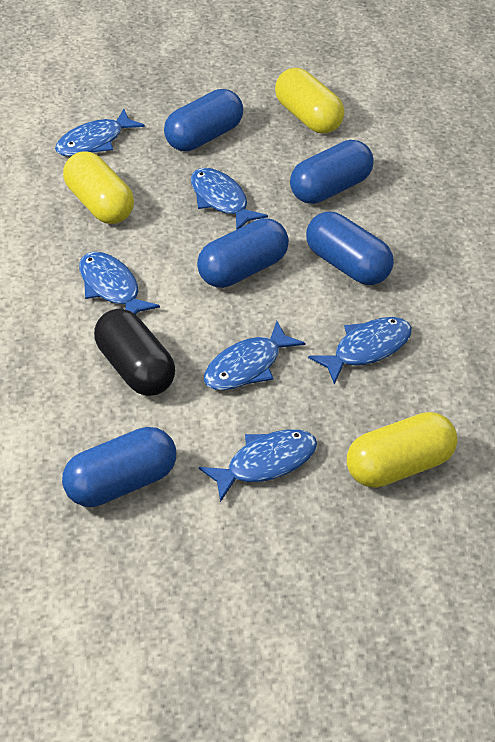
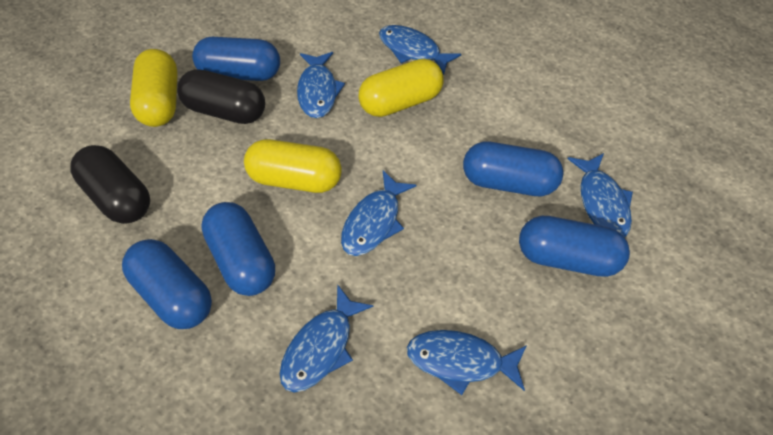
black capsule: [94,309,175,396] = 1 -> [71,145,150,224] [177,69,265,124] = 2

